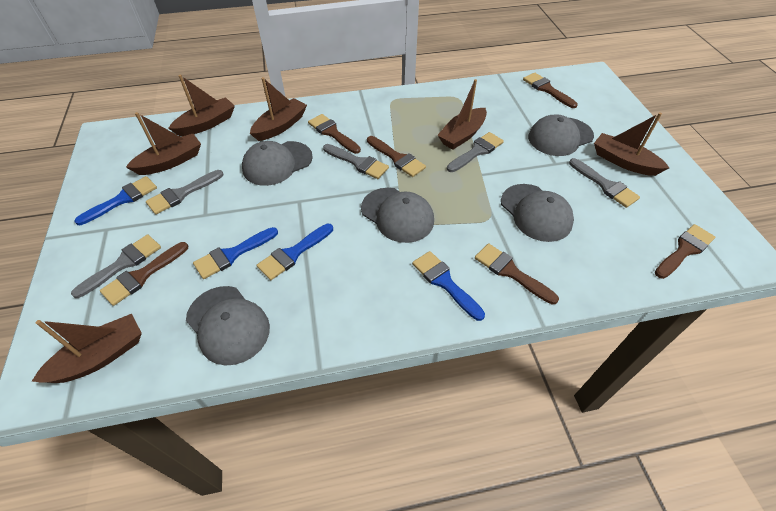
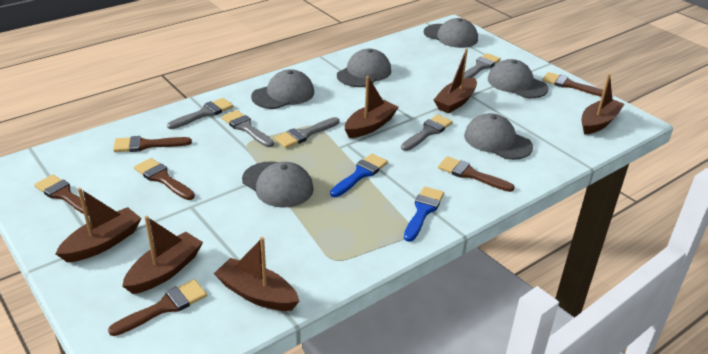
blue brush: [74,176,157,225] [193,227,278,279] [256,224,333,280] [412,251,485,321] = 4 -> [330,154,388,197] [404,186,444,242] = 2
grey cap: [186,286,270,365] [242,141,313,186] [361,188,434,243] [501,184,574,242] [528,115,594,156] = 5 -> [242,161,314,208] [251,69,314,109] [337,48,391,87] [423,18,478,48] [464,113,533,160] [488,59,549,98] = 6

